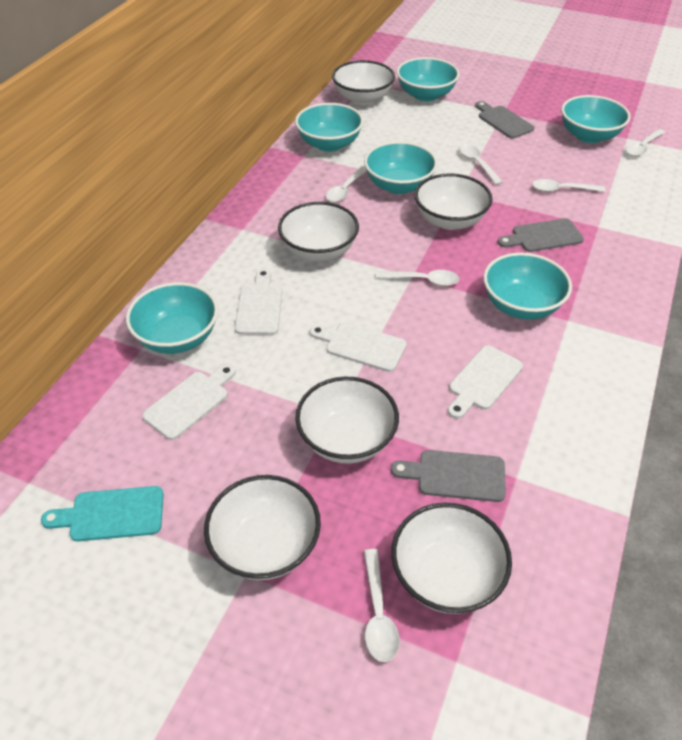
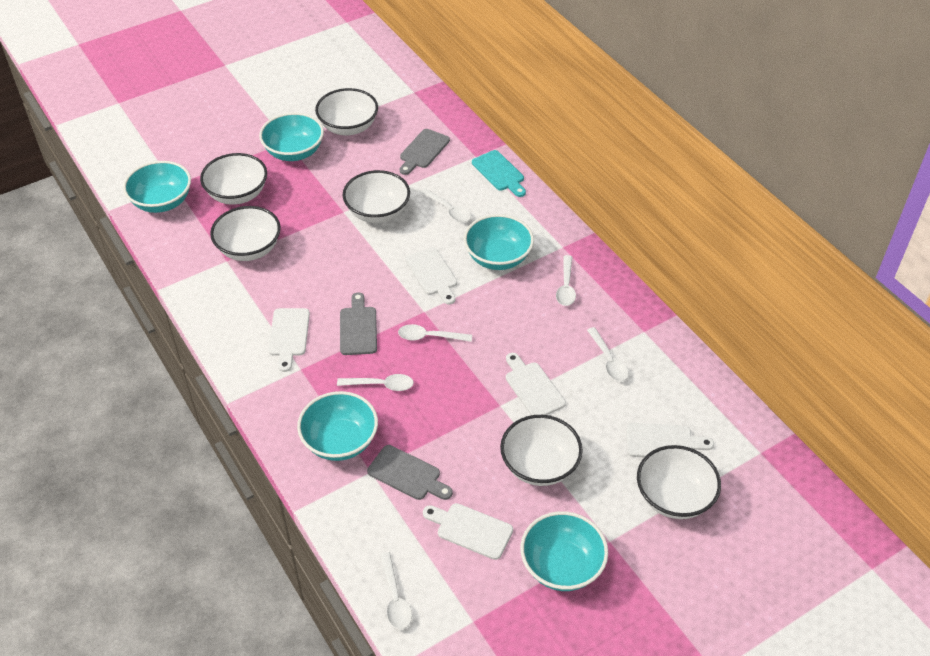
turquoise bowl: [126,282,218,354] [295,103,364,152] [364,141,438,194] [397,57,460,102] [483,253,572,320] [561,95,631,143] = 6 -> [123,161,191,213] [259,113,324,161] [297,391,378,461] [464,214,534,270] [520,511,608,591] = 5
white cutting board: [142,364,236,440] [235,269,282,335] [310,322,407,372] [448,345,523,419] = 4 -> [268,308,310,372] [405,247,457,304] [423,503,513,560] [506,353,566,415] [626,423,714,457] = 5

